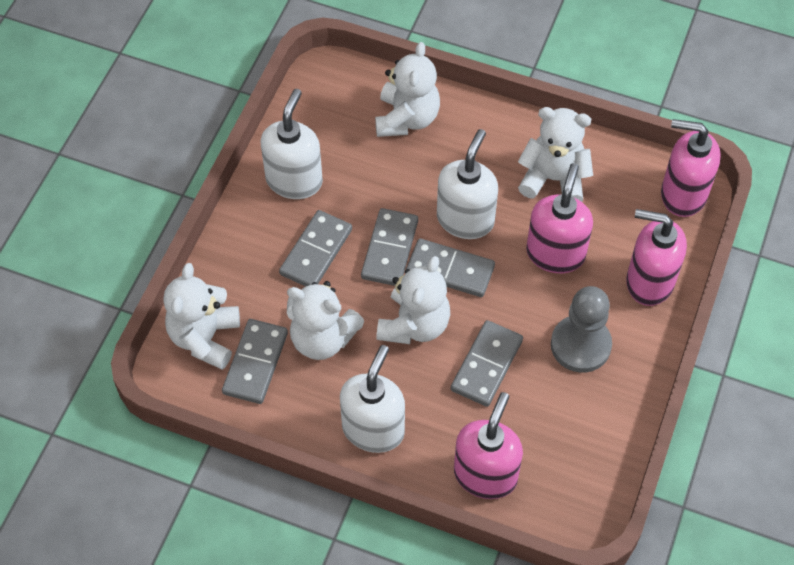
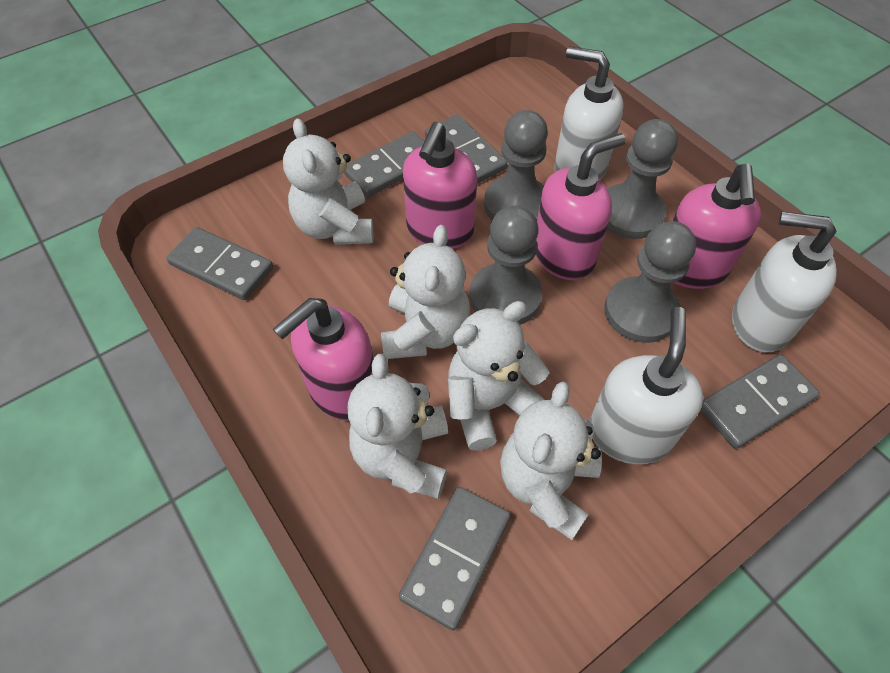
grey pawn: [551,286,612,373] = 1 -> [470,206,542,325] [484,110,548,220] [604,221,696,343] [607,119,678,239] = 4

